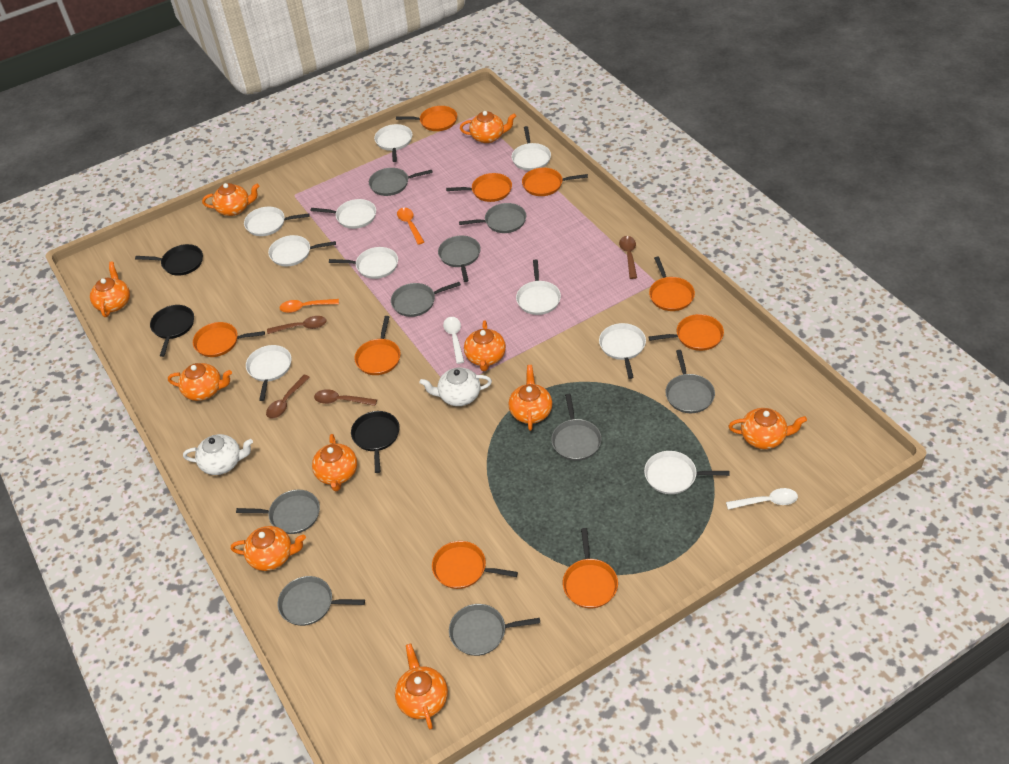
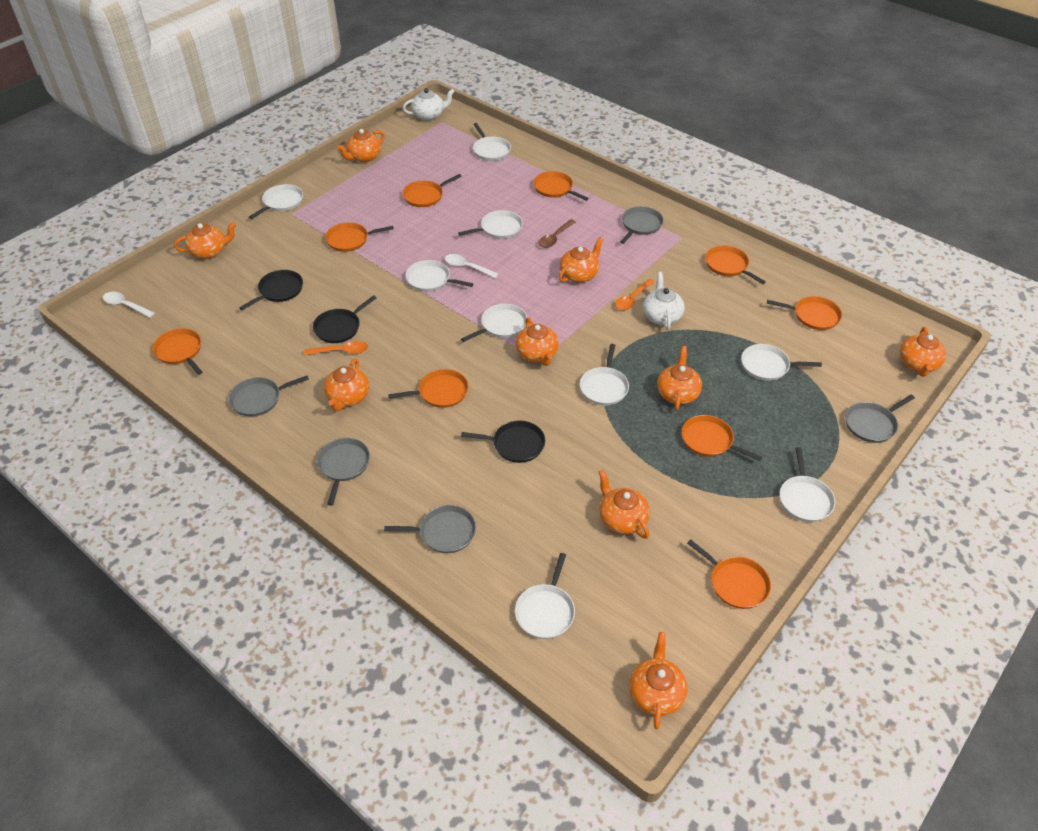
brown spoon: [266,375,310,419] [267,316,327,334] [314,389,377,406] [619,236,637,279] = 4 -> [539,219,576,248] = 1
grey pan: [236,490,320,534] [278,576,365,626] [369,168,433,196] [391,282,461,317] [438,236,481,282] [449,604,540,656] [459,203,526,233] [551,394,602,461] [665,350,715,413] = 9 -> [229,375,309,417] [317,438,370,506] [384,505,476,553] [620,206,664,244] [846,395,915,443] = 5
orange teapot: [90,262,130,317] [168,363,232,401] [202,183,259,216] [231,526,306,571] [312,434,357,492] [395,643,448,730] [460,111,516,143] [464,320,506,371] [508,365,552,431] [729,408,807,449] = 10 -> [174,222,236,259] [324,358,369,411] [337,129,385,162] [516,317,559,366] [559,237,604,283] [599,470,650,539] [629,632,687,729] [657,346,702,410] [900,327,946,377] = 9
white pan: [244,207,310,236] [246,345,291,401] [268,235,336,266] [311,199,376,229] [329,247,398,279] [374,124,412,162] [512,126,551,171] [516,259,561,315] [599,323,646,379] [644,451,730,494] = 10 -> [249,184,303,219] [406,260,473,292] [458,210,523,239] [461,304,527,342] [473,123,511,161] [515,553,575,639] [580,344,629,406] [741,344,822,381] [780,447,835,522] = 9

